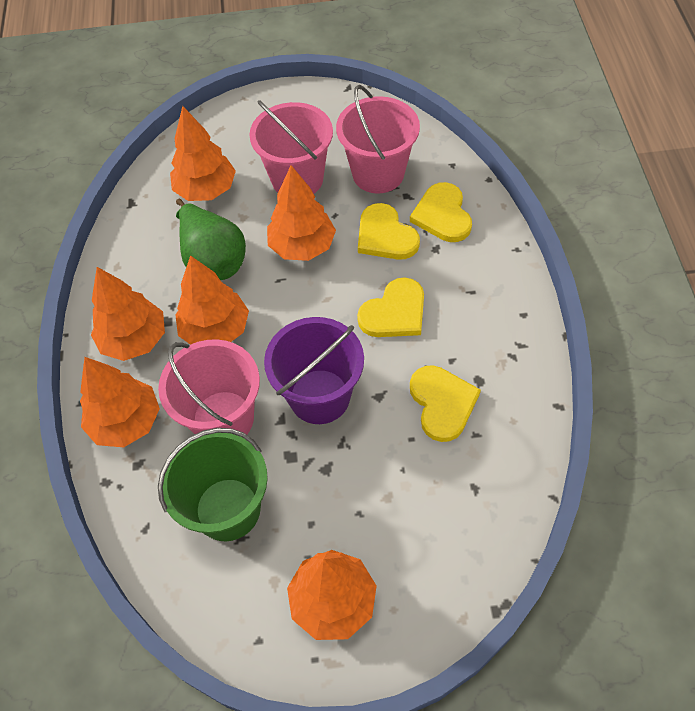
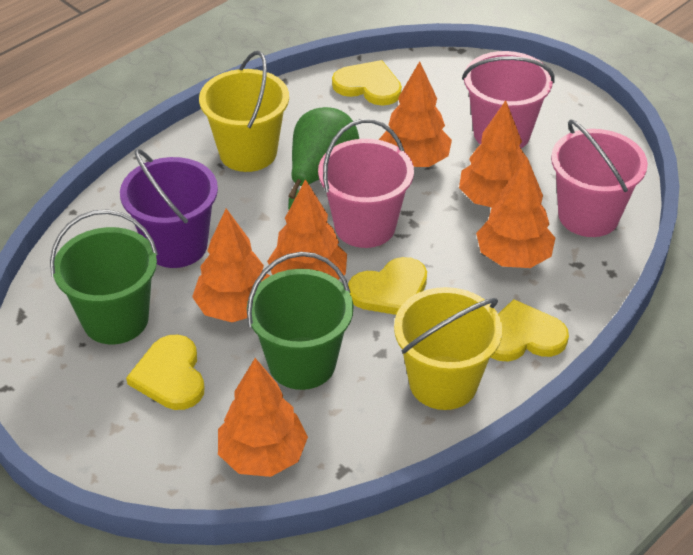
green bucket: [158,428,268,541] = 1 -> [50,209,158,344] [247,252,353,390] = 2
yellow bucket: none = 0 -> [199,51,289,172] [394,287,503,410] = 2

